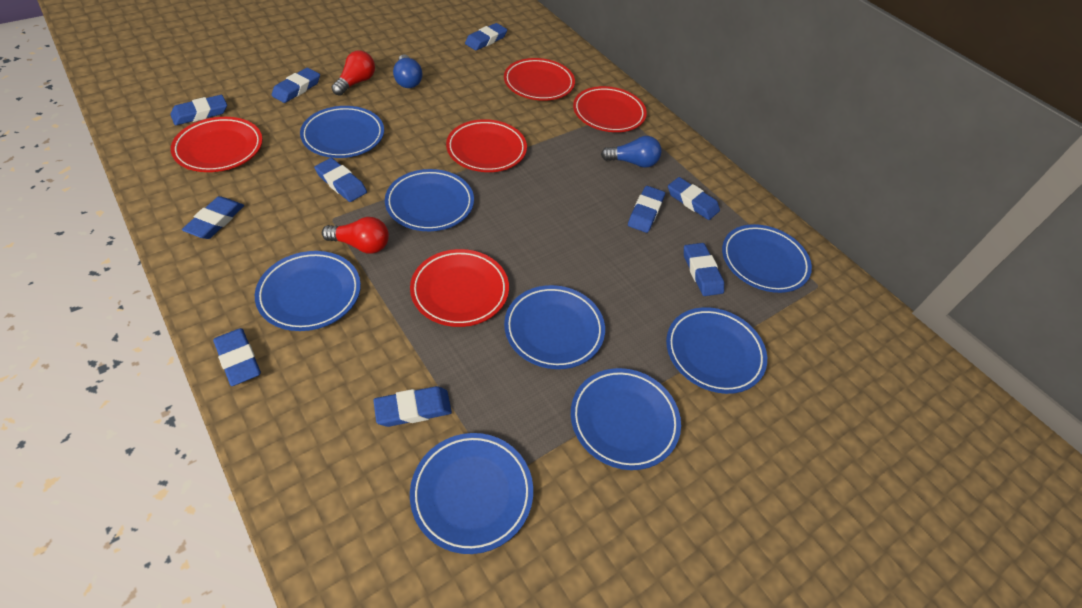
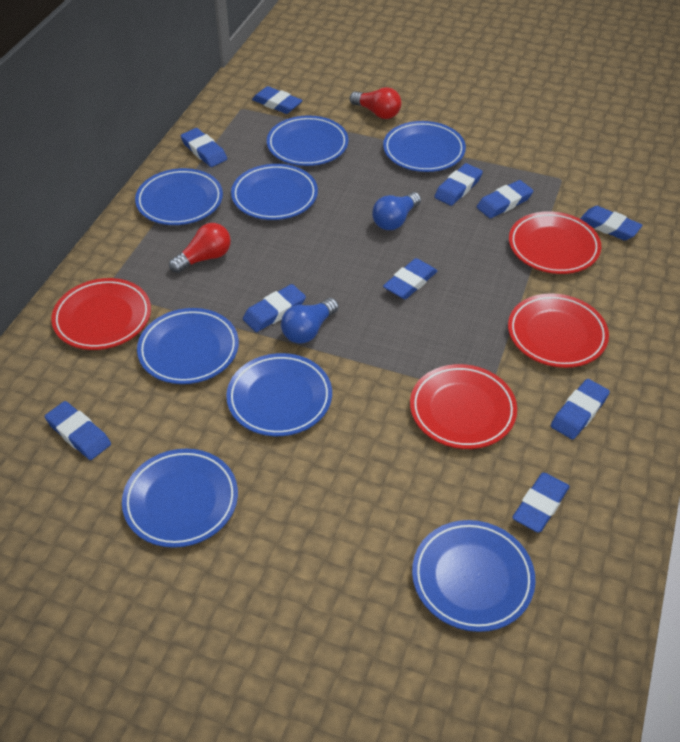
red plate: [171,117,263,172] [410,249,509,327] [446,119,527,172] [504,58,575,101] [573,86,647,132] = 5 -> [51,278,151,350] [410,364,517,449] [508,293,609,368] [509,211,601,274] = 4

